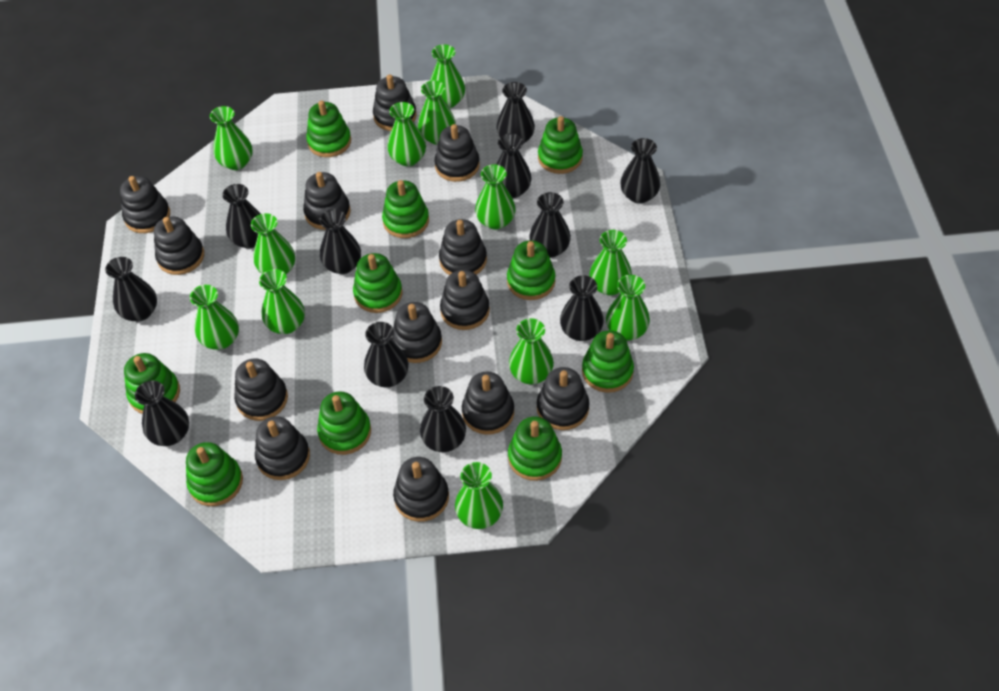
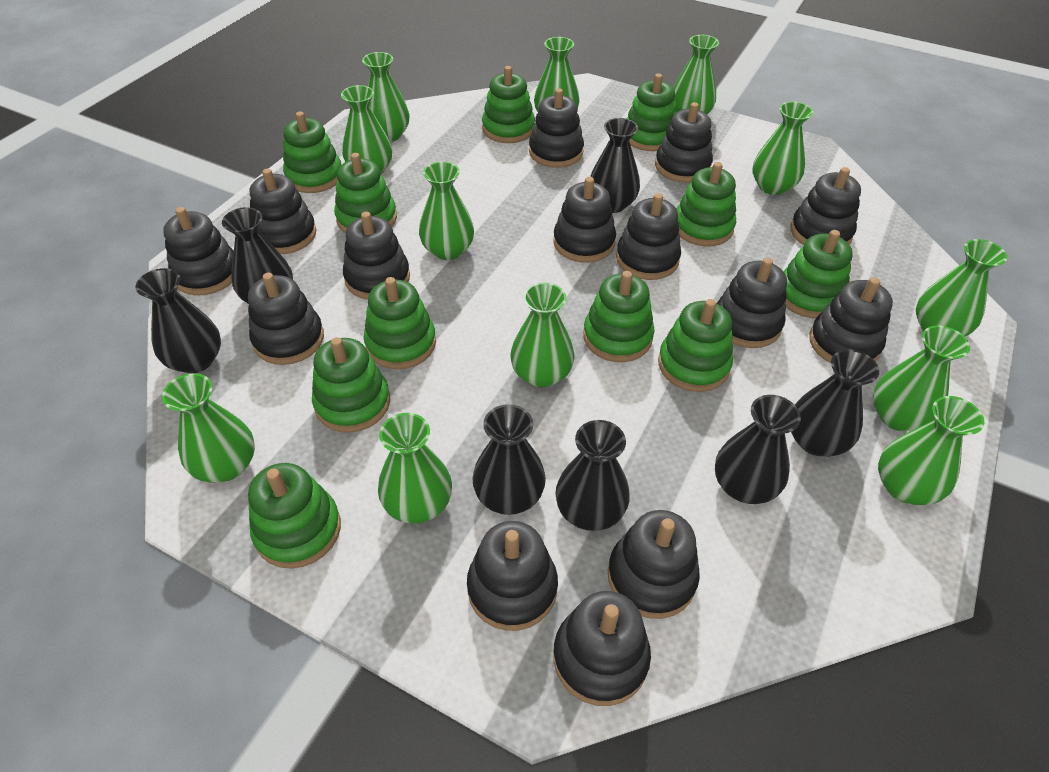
black stacking toy: [120,176,170,233] [154,216,204,275] [234,358,288,421] [255,416,310,480] [303,172,351,230] [373,74,417,131] [391,302,442,363] [393,457,449,522] [434,124,480,182] [439,219,487,275] [440,270,490,330] [462,372,514,435] [537,367,589,430] = 13 -> [163,207,234,295] [248,273,324,365] [250,169,317,254] [343,212,410,300] [467,521,558,631] [529,88,584,168] [553,177,616,263] [553,591,651,706] [608,510,700,619] [616,193,681,280] [655,102,713,183] [717,258,787,348] [791,167,861,245] [809,277,893,363] = 14
black vase: [105,257,157,321] [135,380,189,446] [222,184,261,249] [319,209,361,274] [364,322,408,387] [420,386,466,452] [496,133,531,198] [497,82,535,144] [529,192,571,258] [560,275,604,341] [620,138,661,204] = 11 -> [136,268,221,373] [222,207,293,304] [472,404,546,515] [555,420,630,531] [590,118,640,213] [715,395,801,504] [791,349,879,457] = 7
green stacking toy: [124,353,180,414] [186,442,243,506] [306,100,351,157] [317,391,371,455] [353,253,403,313] [382,180,429,238] [507,240,555,300] [508,416,562,481] [538,116,583,174] [582,330,634,393] = 10 -> [248,463,341,569] [283,111,341,193] [312,337,390,433] [334,153,397,233] [364,277,436,369] [482,66,535,143] [583,271,655,362] [626,73,676,151] [658,299,733,392] [677,162,736,246] [783,230,853,319] = 11

